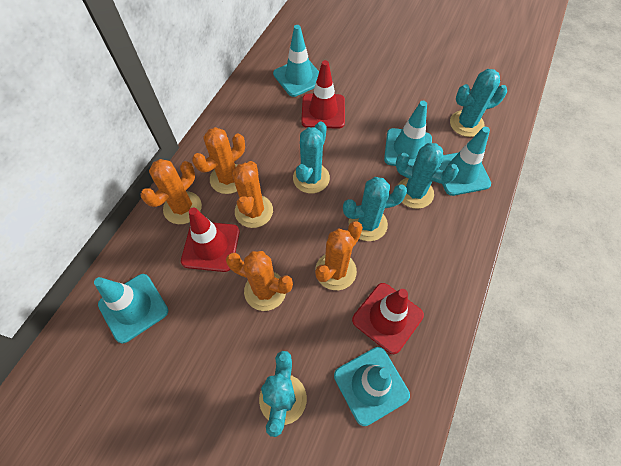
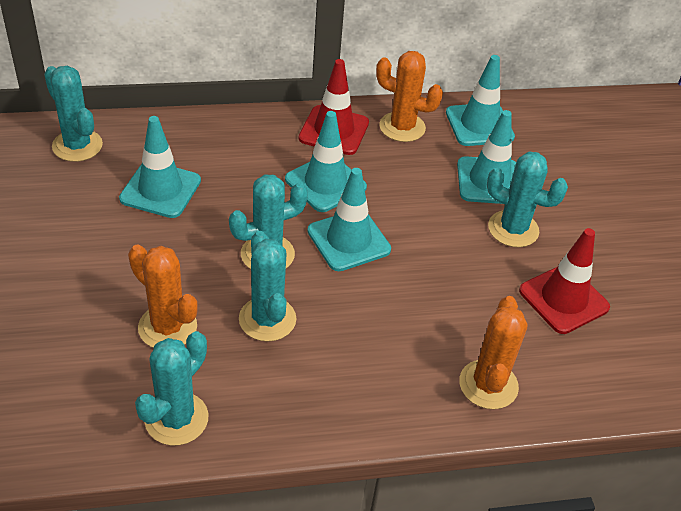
orange cactus: [141,159,202,224] [192,127,245,194] [226,251,293,311] [232,161,273,228] [315,221,363,290] = 5 -> [128,245,198,348] [376,51,443,142] [459,296,527,409] = 3
red traffic cone: [181,207,240,272] [301,60,345,129] [352,283,424,354] = 3 -> [298,59,369,155] [519,228,610,334] = 2

